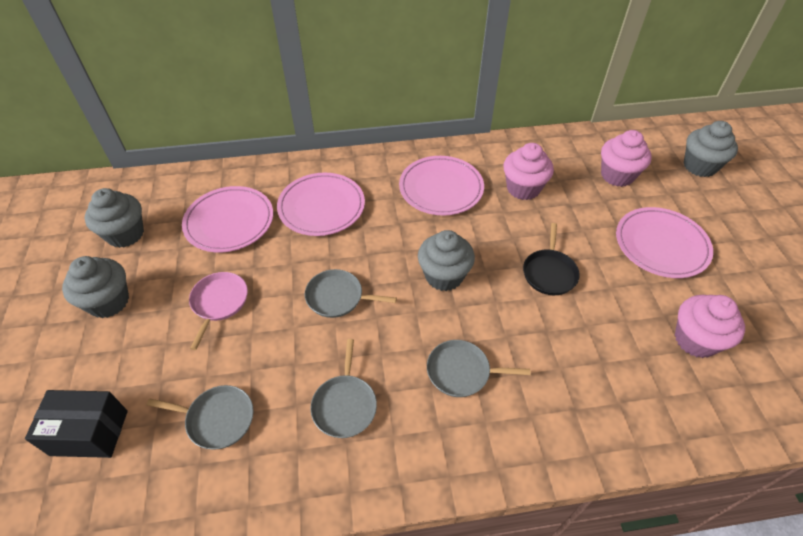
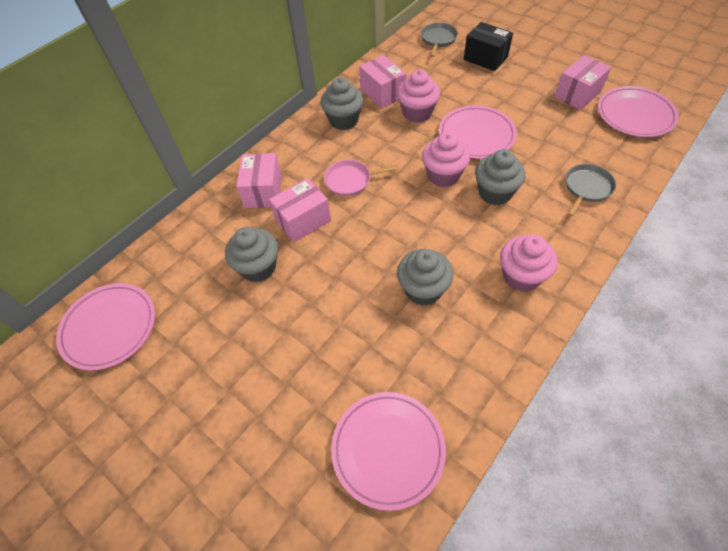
black pan: [523,223,580,295] = 1 -> none = 0
grey pan: [146,385,254,449] [305,269,397,318] [310,339,377,438] [427,340,531,397] = 4 -> [421,22,458,57] [566,164,616,216] = 2
pink box: none = 0 -> [236,153,282,208] [269,178,331,242] [359,55,406,109] [554,55,611,110] = 4

